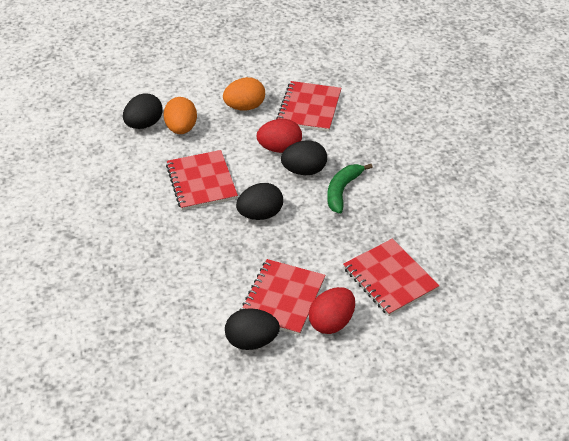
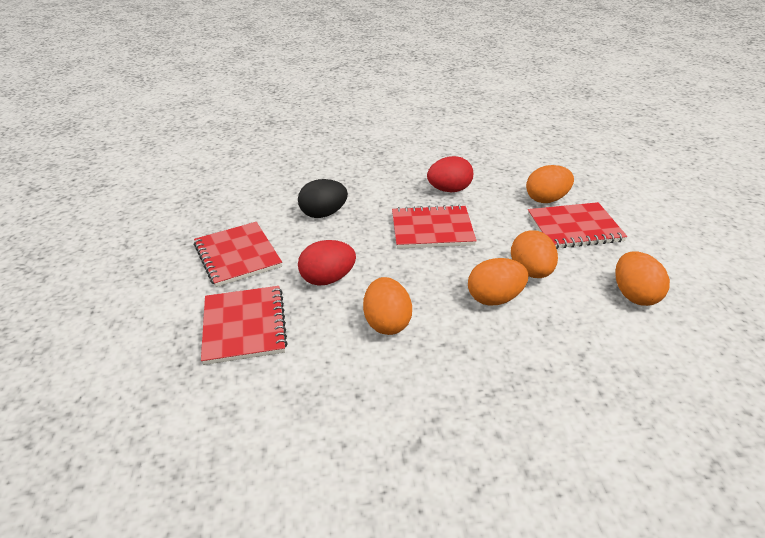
black egg: [123,93,162,129] [225,308,280,350] [236,183,283,220] [281,140,327,175] = 4 -> [298,179,348,218] = 1
green banana: [327,164,373,214] = 1 -> none = 0
orange egg: [164,97,197,134] [223,77,265,111] = 2 -> [363,277,412,335] [468,258,528,306] [511,230,558,278] [526,165,574,203] [615,252,670,306] = 5

